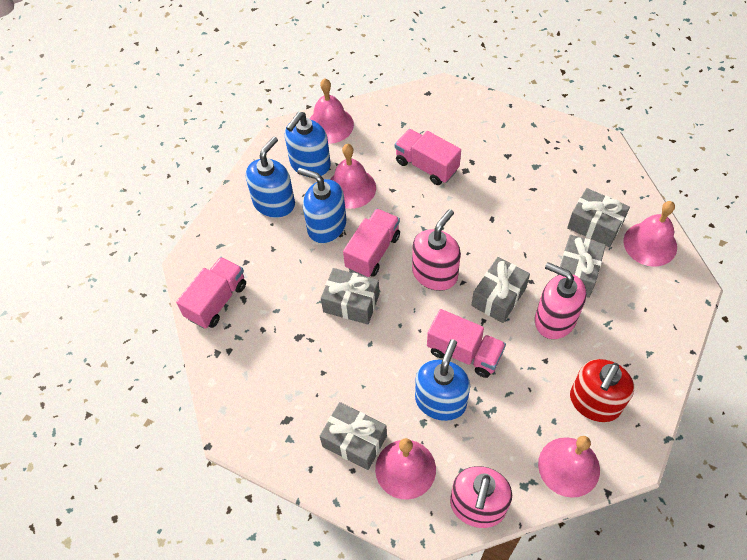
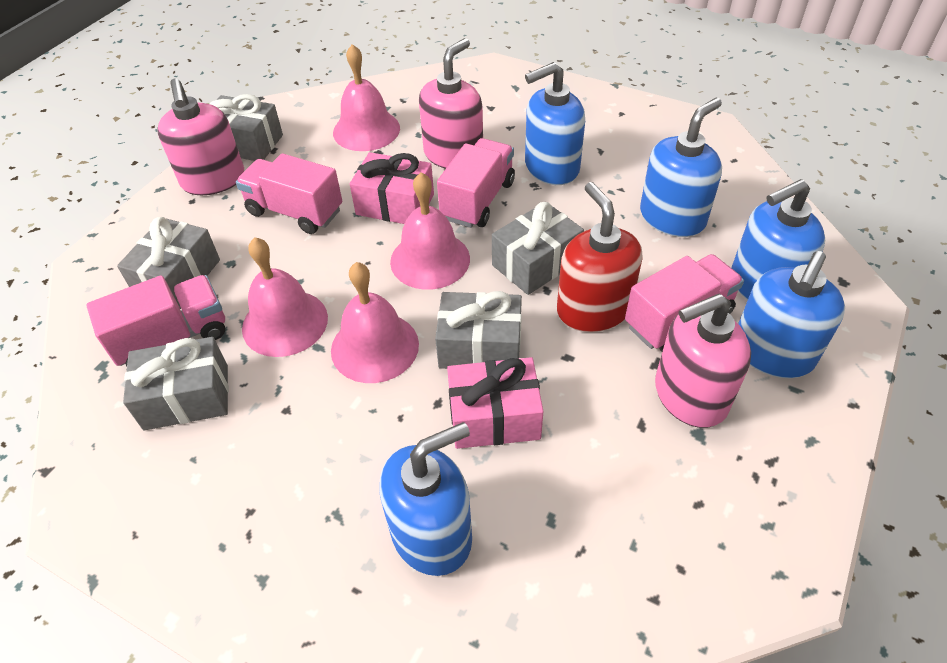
blue soap dispenser: [246,136,295,218] [285,112,331,177] [297,168,346,243] [415,339,470,421] = 4 -> [380,422,472,576] [525,62,585,185] [640,98,722,237] [731,179,825,300] [738,251,845,378] = 5
pink bell: [309,79,354,144] [330,144,376,209] [375,438,436,500] [538,436,600,498] [624,201,677,267] = 5 -> [242,237,328,357] [331,262,419,383] [333,44,400,151] [390,172,470,290] = 4
pink gift: none = 0 -> [350,152,434,224] [447,357,544,449] = 2

